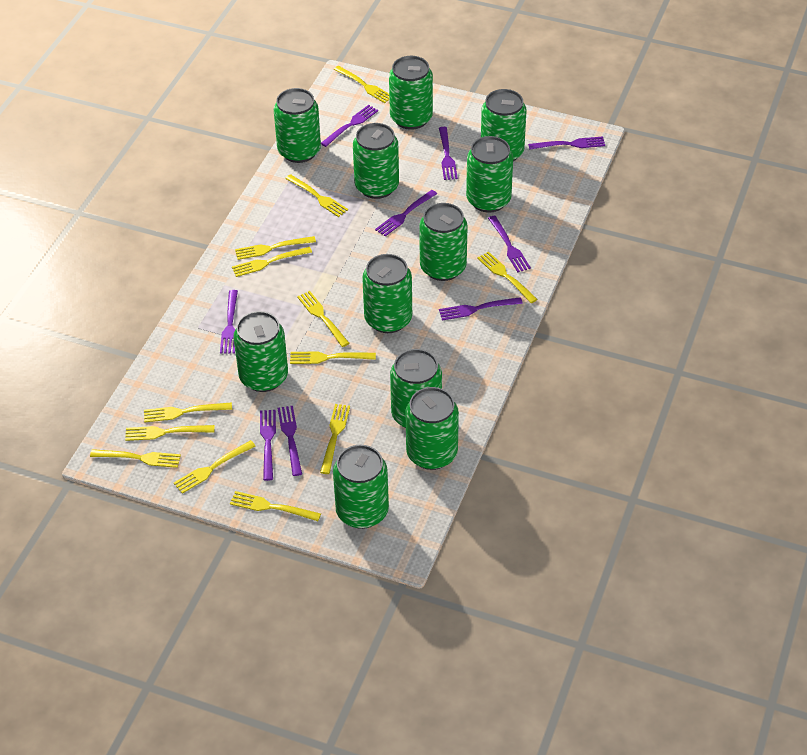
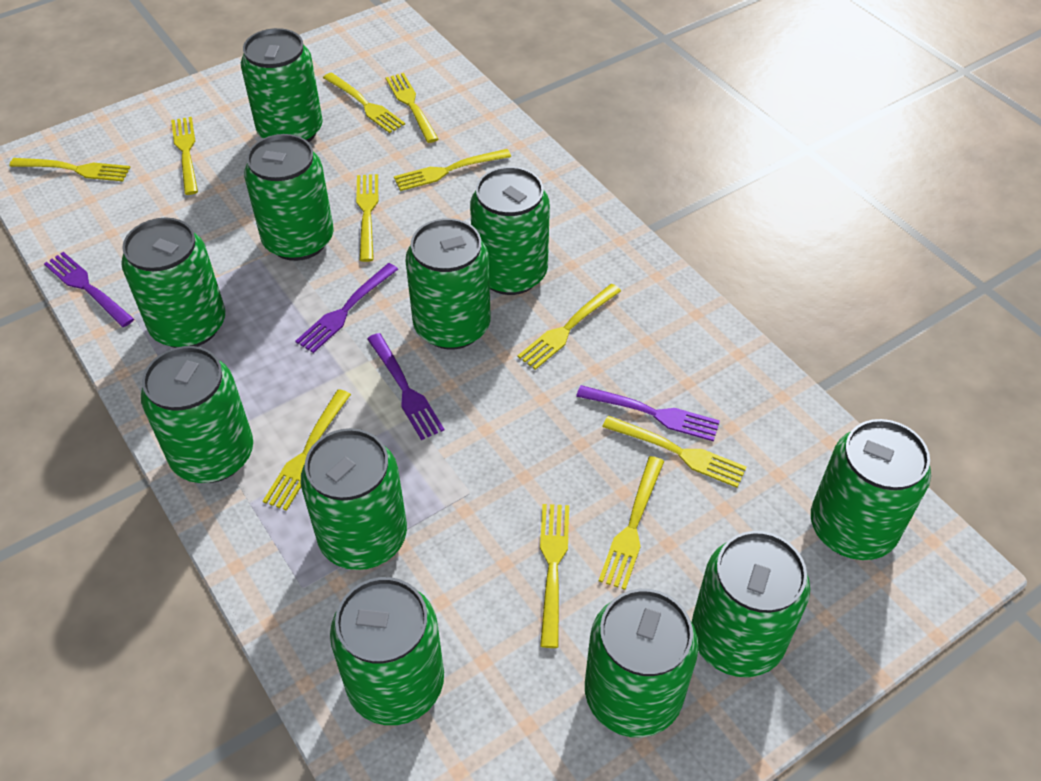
purple fork: [220,290,238,354] [260,410,276,481] [278,406,302,476] [321,105,378,147] [375,190,437,237] [439,127,458,180] [439,297,523,321] [488,216,531,272] [528,136,605,150] = 9 -> [44,252,134,327] [296,263,398,353] [367,333,444,440] [576,385,720,442] = 4
yellow fork: [90,449,181,468] [125,425,215,441] [144,402,232,423] [174,440,256,494] [230,491,321,521] [232,247,312,277] [235,236,316,260] [285,174,348,217] [290,351,376,364] [297,291,349,347] [320,404,350,474] [334,66,389,103] [477,251,538,303] = 13 -> [9,158,131,181] [171,117,198,195] [263,389,351,511] [323,72,405,133] [356,174,378,262] [385,73,439,143] [394,149,511,191] [518,284,621,370] [540,504,569,648] [599,456,664,590] [602,416,747,488] = 11

